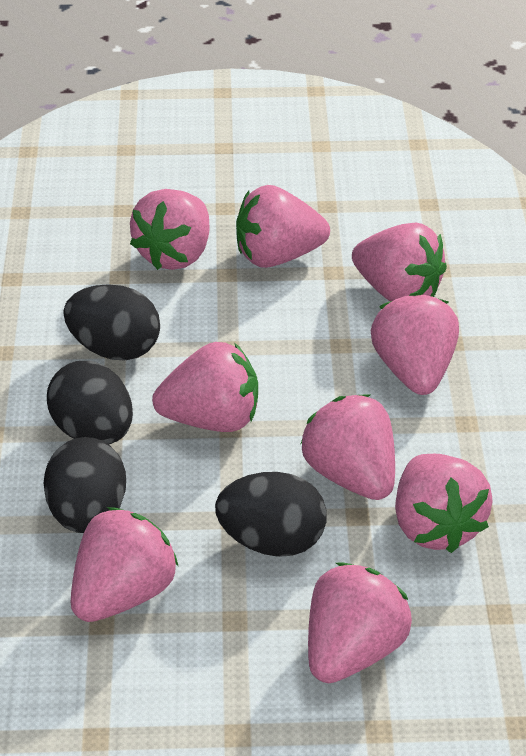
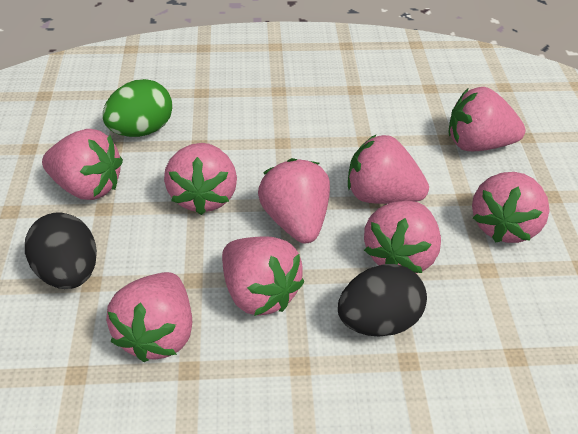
black egg: [44,437,126,533] [47,361,133,444] [63,284,160,360] [215,472,327,557] = 4 -> [25,213,97,289] [338,264,427,336] = 2
green egg: none = 0 -> [103,79,173,137] = 1

